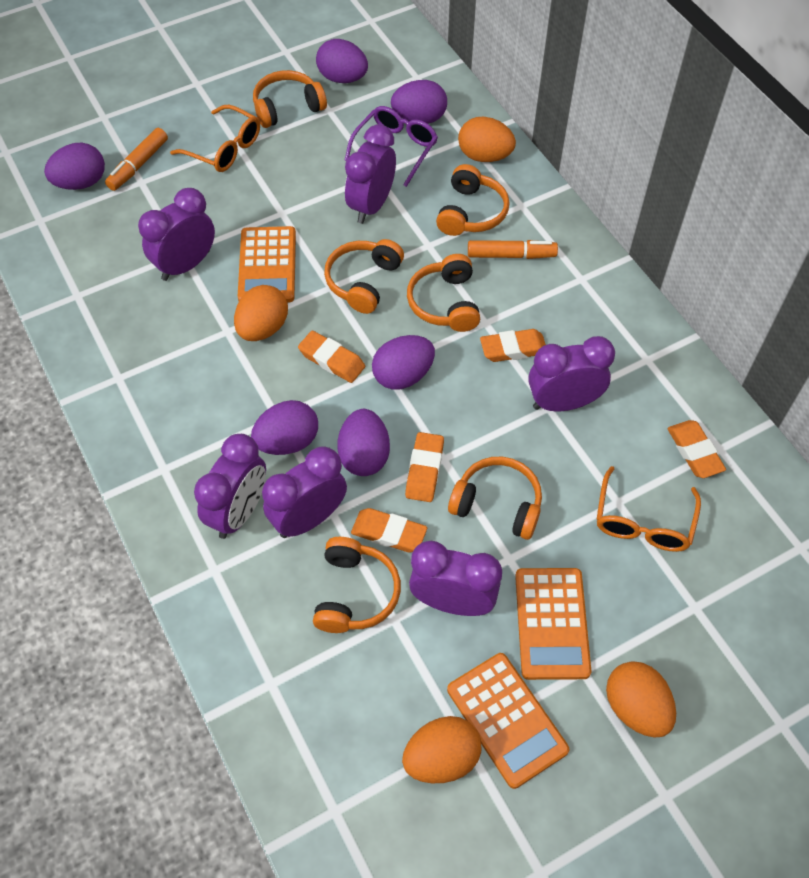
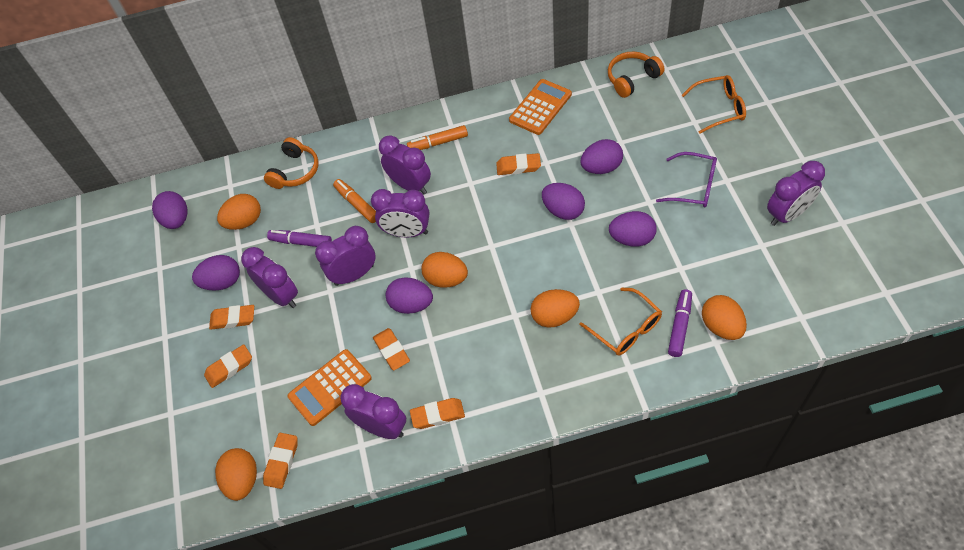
orange calculator: [238,226,296,303] [447,653,569,789] [515,568,591,680] = 3 -> [288,349,372,426] [509,79,572,135] = 2
orange egg: [234,285,288,341] [402,716,481,783] [458,117,516,162] [606,661,676,737] = 4 -> [215,448,257,501] [217,194,261,230] [422,252,468,288] [531,289,580,328] [702,295,747,340] = 5
orange eraser: [298,331,365,383] [351,508,427,553] [405,432,444,502] [480,329,546,362] [667,420,726,478] = 5 -> [204,344,252,388] [209,305,254,330] [263,433,298,489] [373,328,410,370] [410,398,465,429] [496,153,541,175] = 6
orange headphones: [253,70,327,128] [313,537,401,633] [324,239,404,314] [407,254,480,332] [436,164,509,236] [448,457,542,540] = 6 -> [264,137,319,189] [608,52,665,98] = 2
purple marker: none = 0 -> [267,230,332,247] [668,289,692,357] = 2

